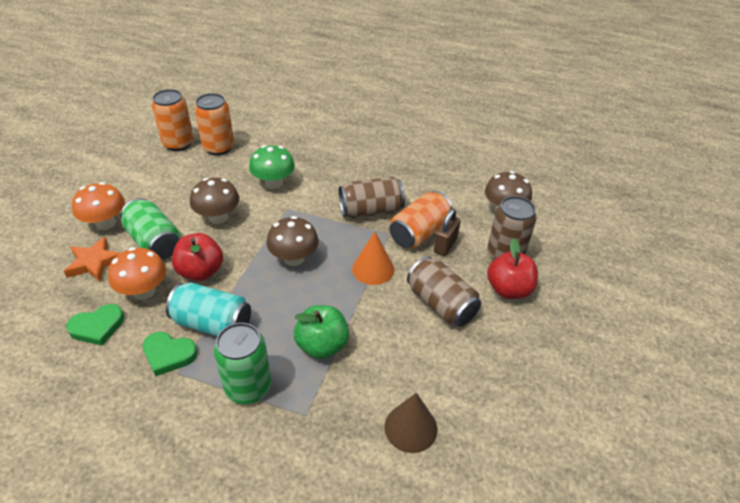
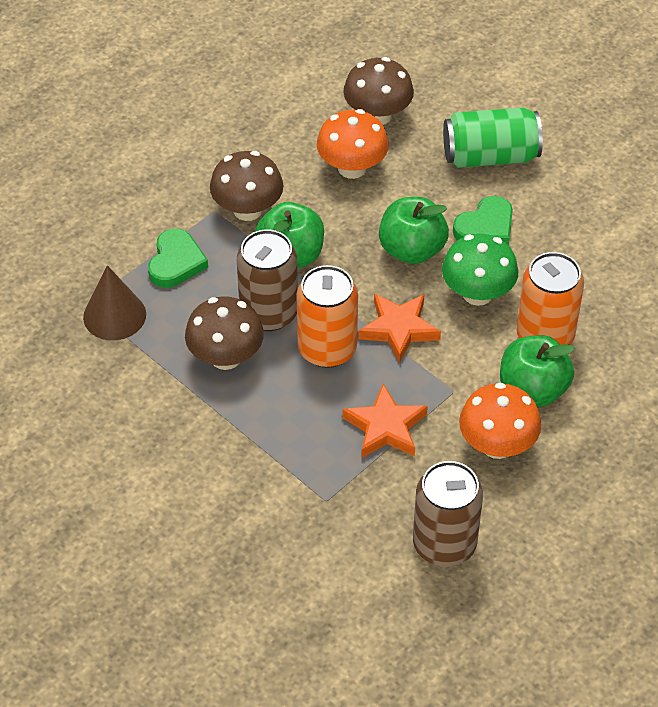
brown can: [339,176,405,218] [407,256,481,327] [487,196,537,261] = 3 -> [237,230,298,331] [413,461,483,567] = 2
brown padlock: [434,209,461,256] = 1 -> none = 0
green apple: [294,305,349,359] = 1 -> [255,202,324,268] [379,197,449,264] [500,335,575,407] = 3
green can: [121,198,181,260] [214,323,271,404] = 2 -> [443,107,543,168] = 1
orange can: [152,89,194,151] [194,93,234,155] [390,191,453,249] = 3 -> [296,265,358,368] [516,252,584,345] = 2
orange cone: [352,232,394,285] = 1 -> none = 0
orange star: [64,237,120,282] = 1 -> [343,383,428,458] [358,294,441,363] = 2
red apple: [172,233,223,281] [487,239,538,299] = 2 -> none = 0
turquoise can: [166,283,251,336] = 1 -> none = 0

